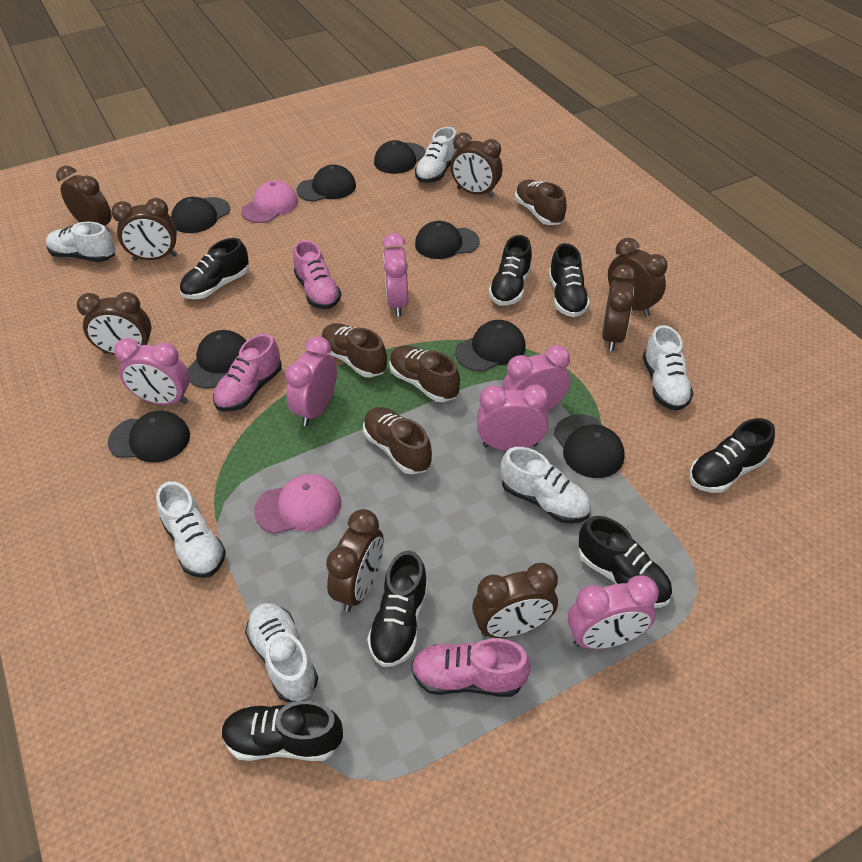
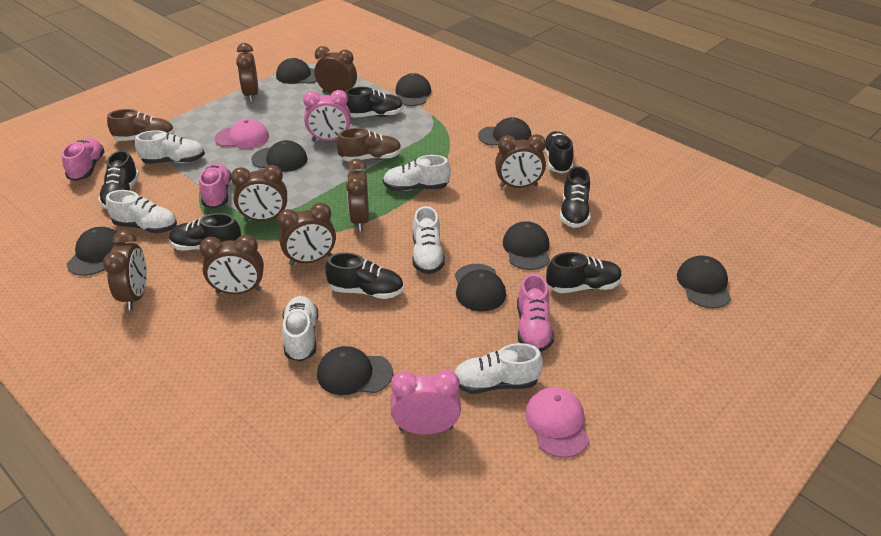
black cap: [108,411,190,463] [171,197,230,233] [187,330,246,388] [296,165,356,202] [374,140,426,174] [415,221,480,259] [455,320,526,372] [554,414,625,478] = 8 -> [67,227,125,276] [251,140,308,172] [276,58,317,84] [317,346,393,395] [395,73,431,106] [455,264,506,311] [478,117,531,146] [503,221,550,270] [677,255,731,308] = 9
brown shoe: [322,323,387,378] [363,407,432,475] [389,345,460,402] [515,180,566,225] = 4 -> [107,109,175,141] [336,128,402,161] = 2
pink clock: [114,338,190,405] [285,336,337,426] [382,233,408,317] [477,385,549,451] [502,345,570,411] [568,575,659,649] = 6 -> [303,90,351,141] [391,370,461,435] = 2

